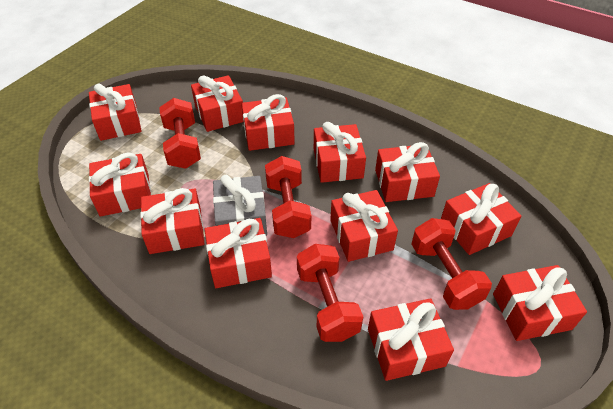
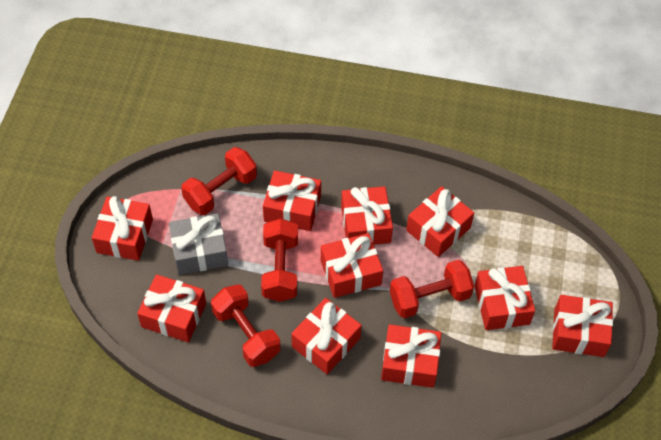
red gift: [89,83,142,141] [89,152,151,217] [140,188,204,254] [191,75,243,132] [205,218,272,288] [241,94,295,151] [314,122,366,183] [330,190,398,262] [368,298,454,381] [375,142,440,202] [441,183,521,255] [493,265,587,341] = 12 -> [92,196,153,261] [137,274,206,342] [263,170,321,231] [291,298,362,374] [321,233,383,298] [341,186,393,245] [381,324,441,388] [406,186,474,257] [474,266,535,330] [552,295,613,357] = 10

